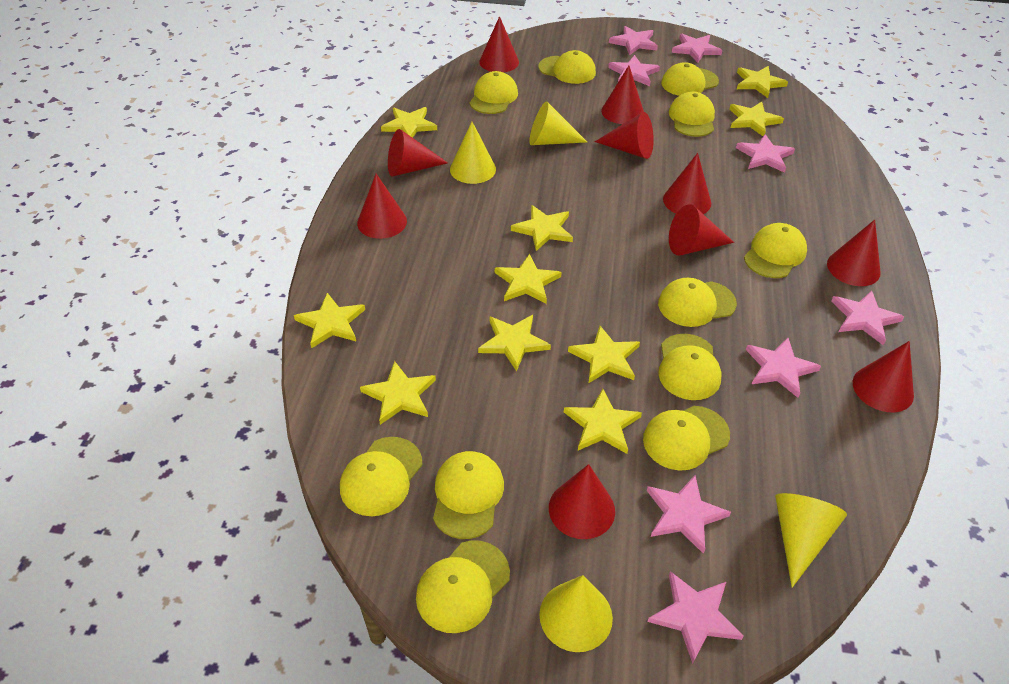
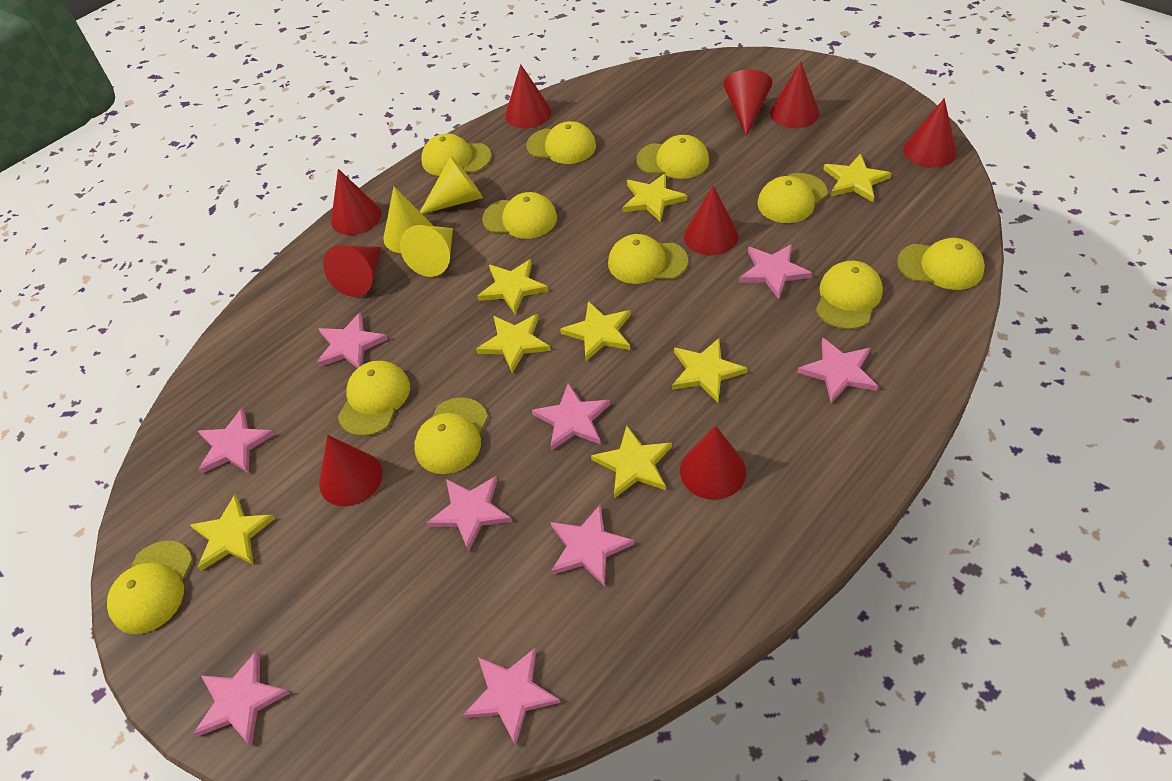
pink star: [608,55,660,86] [609,26,658,55] [647,475,731,554] [647,571,744,664] [672,34,722,63] [736,134,795,173] [746,338,821,398] [831,290,904,345] = 8 -> [193,650,290,747] [198,408,275,474] [317,312,388,368] [426,476,512,552] [463,648,561,746] [532,383,610,451] [551,505,634,586] [739,244,812,299] [797,338,878,403] = 9
red cone: [357,174,407,239] [388,129,448,177] [479,16,519,72] [549,464,615,539] [595,112,654,159] [601,66,644,124] [663,153,711,214] [669,204,734,256] [827,220,881,286] [853,341,914,412] = 10 -> [319,435,382,506] [323,245,381,297] [331,169,381,235] [505,64,551,129] [680,426,746,500] [684,185,738,255] [723,70,773,136] [770,62,819,128] [903,98,957,168] = 9
yellow cone: [450,122,496,184] [529,101,587,145] [539,575,613,652] [775,493,847,588] = 4 -> [383,187,433,253] [400,225,453,277] [420,156,483,214] = 3
yellow star: [294,293,365,349] [360,361,436,425] [381,107,437,138] [478,315,551,372] [495,254,562,304] [511,205,573,251] [564,389,642,454] [568,326,640,383] [729,102,784,136] [737,66,788,98] = 10 -> [190,494,275,571] [476,314,551,373] [477,259,548,314] [560,301,631,361] [591,425,672,498] [622,173,687,222] [672,338,747,403] [823,154,892,202] = 8

